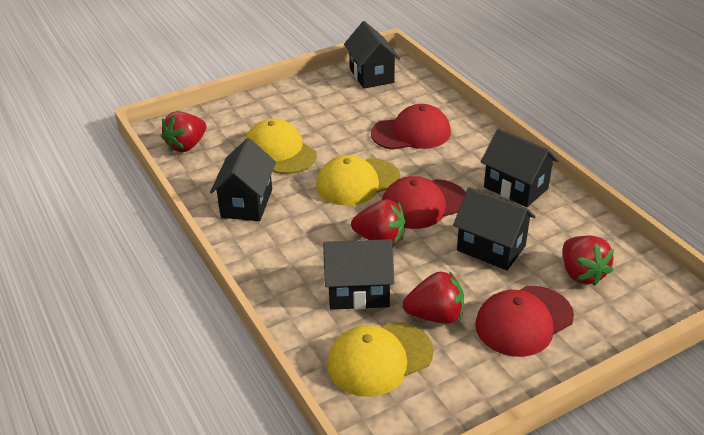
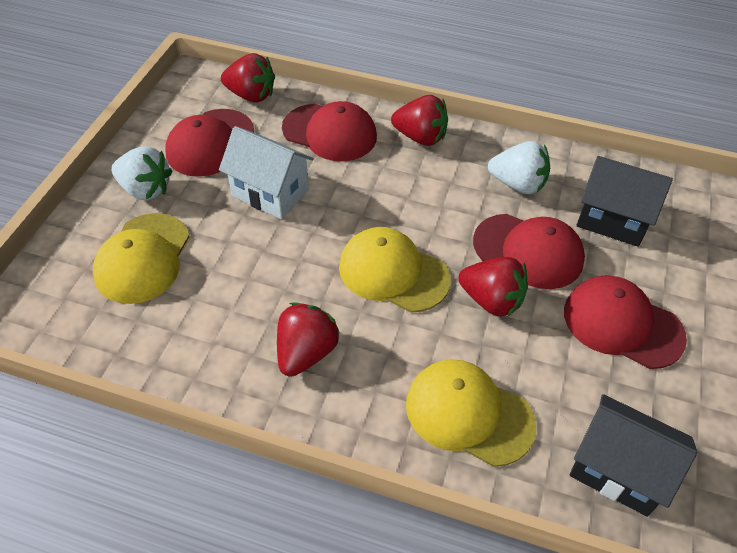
black house: [210,138,276,221] [323,239,394,310] [344,21,400,89] [453,187,536,270] [481,128,559,207] = 5 -> [570,394,697,517] [576,156,673,247] = 2
red cap: [371,104,451,150] [382,176,466,229] [475,286,574,357] = 3 -> [165,109,254,177] [282,101,377,161] [473,214,585,289] [564,275,687,369] = 4
white house: none = 0 -> [219,126,314,219] = 1
white strawberry: none = 0 -> [111,146,172,200] [488,141,550,194] = 2

